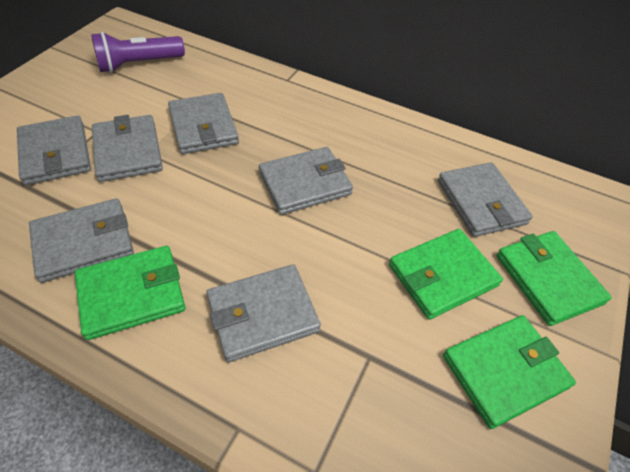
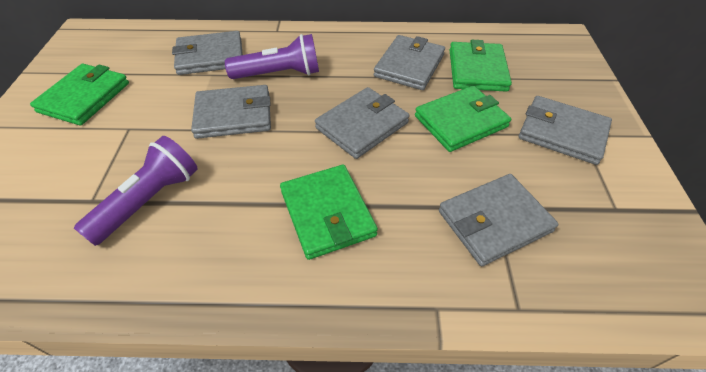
grey wallet: [17,115,91,185] [29,198,134,283] [92,115,163,182] [168,93,239,154] [206,264,321,362] [259,147,353,215] [438,162,533,237] = 7 -> [172,31,243,75] [191,85,271,139] [315,87,410,159] [374,35,445,90] [439,174,559,266] [519,96,612,165] = 6
purple flashlight: [91,32,185,73] = 1 -> [74,136,198,246] [225,34,319,79] = 2

